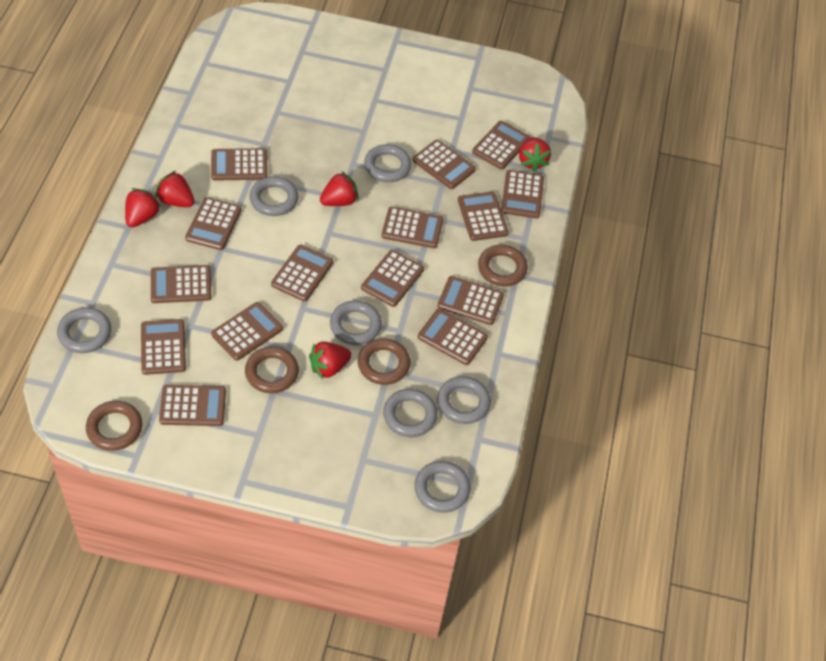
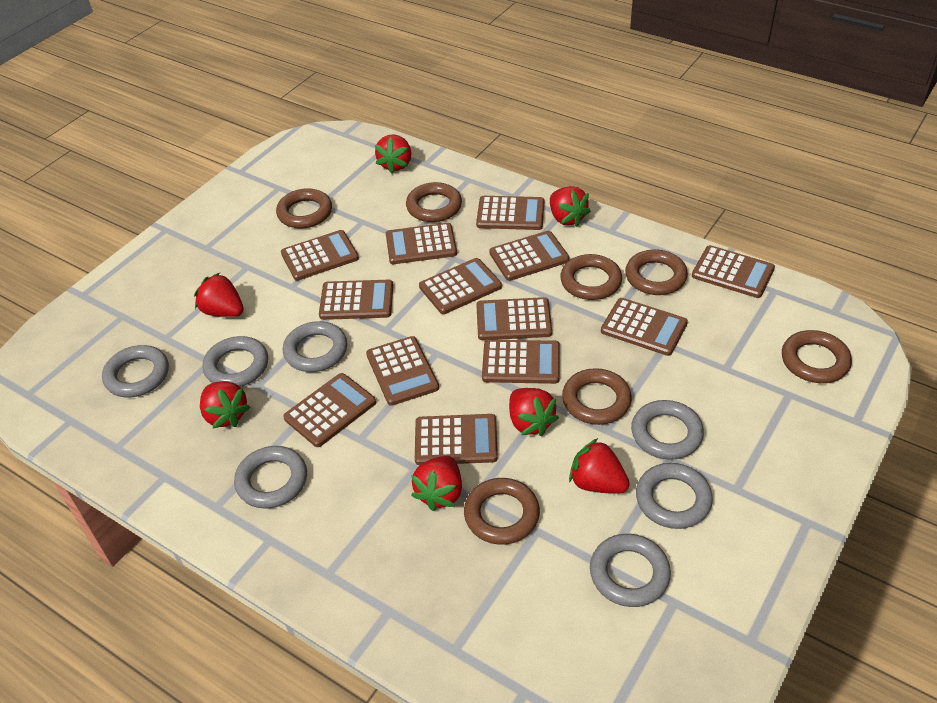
brown calculator: [141,319,186,375] [151,265,211,303] [159,385,226,426] [185,197,242,250] [211,148,267,181] [211,302,283,361] [271,244,333,302] [361,250,424,307] [382,206,443,248] [413,140,476,189] [418,309,488,365] [437,276,504,325] [458,192,508,241] [472,121,530,169] [501,170,544,219] = 15 -> [281,230,359,281] [283,373,376,447] [319,280,393,320] [366,336,439,406] [386,223,457,264] [415,414,498,465] [419,258,502,314] [476,196,544,230] [476,297,552,340] [482,340,560,384] [489,231,570,281] [601,298,688,356] [692,245,775,298] = 13
brown ring: [86,401,142,451] [245,346,299,393] [358,338,410,385] [478,245,528,287] = 4 -> [276,188,332,228] [406,182,462,222] [464,478,540,545] [560,254,622,300] [562,368,632,425] [625,249,688,295] [782,330,852,383] = 7
red strawberry: [125,188,161,228] [156,171,195,207] [309,342,352,379] [320,171,359,206] [519,137,551,172] = 5 -> [194,273,244,317] [200,381,250,428] [375,134,411,173] [411,456,462,511] [509,388,559,436] [550,186,591,227] [569,438,630,494] = 7

